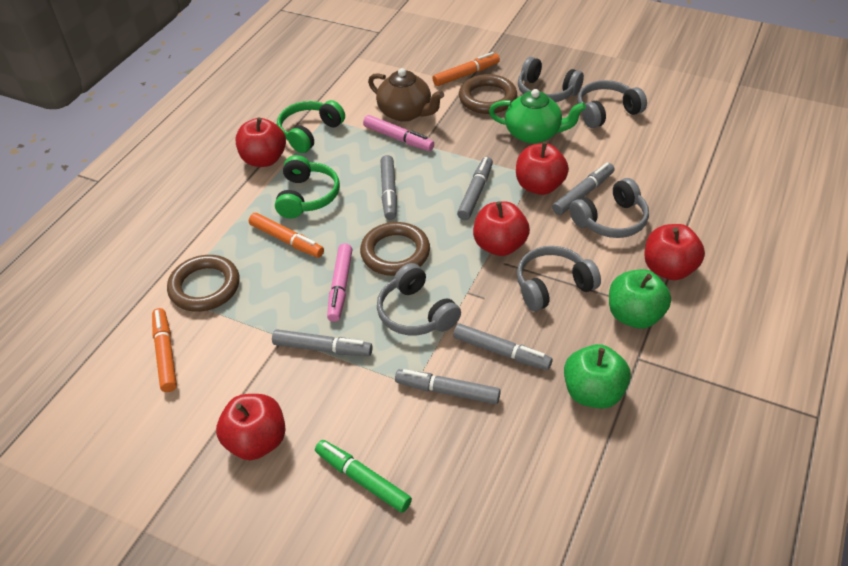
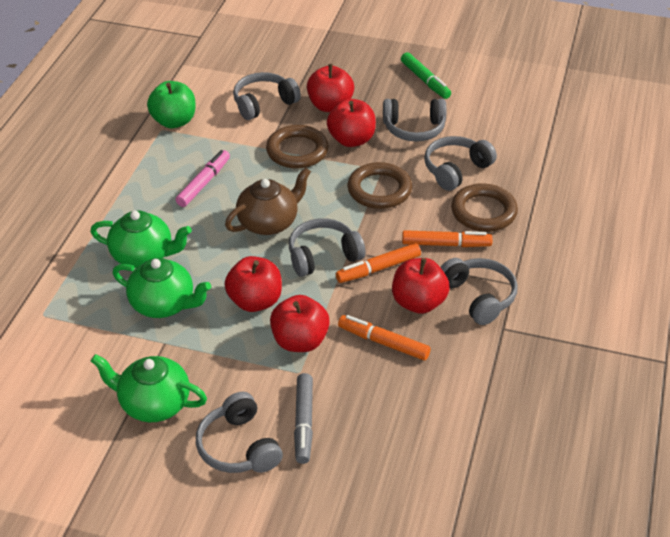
green apple: [564,344,631,408] [609,269,671,328] = 2 -> [147,81,196,128] = 1
green headphones: [275,155,340,218] [277,100,345,153] = 2 -> none = 0
green teapot: [489,89,586,144] = 1 -> [90,211,192,268] [91,354,207,422] [113,258,211,318] = 3
grey headphones: [377,263,461,335] [517,246,601,311] [518,57,584,102] [569,178,649,238] [577,80,647,128] = 5 -> [196,392,283,473] [233,72,301,120] [289,218,365,277] [383,99,446,142] [424,136,497,191] [440,258,518,325] = 6
grey marker: [272,329,373,356] [381,155,397,220] [395,369,501,404] [453,324,552,370] [457,157,493,220] [552,163,615,215] = 6 -> [294,373,313,464] = 1
pink marker: [327,243,353,322] [363,115,434,151] = 2 -> [176,150,230,207] = 1

